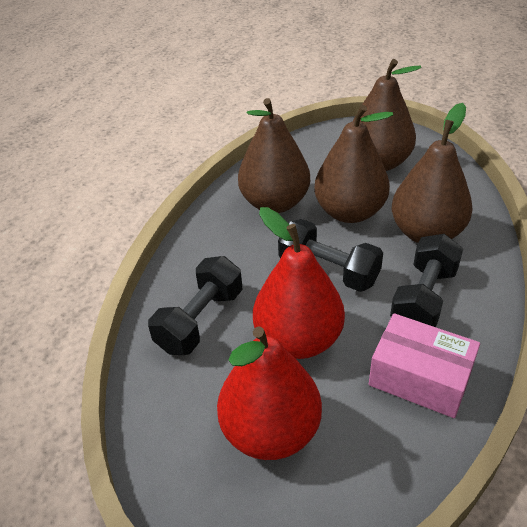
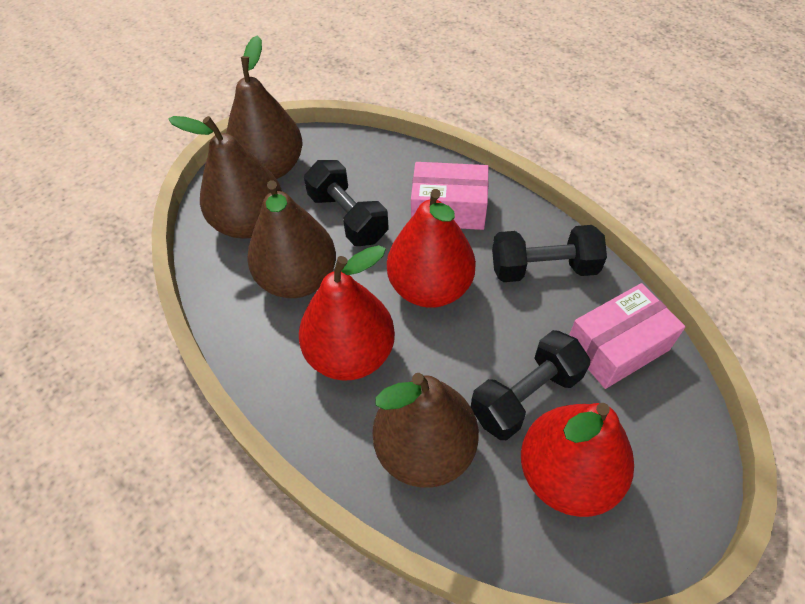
pink box: [369,313,480,418] = 1 -> [411,162,489,230] [569,283,686,389] = 2
red pear: [217,326,322,460] [253,207,345,359] = 2 -> [299,245,395,381] [387,189,476,308] [521,403,634,517] = 3

